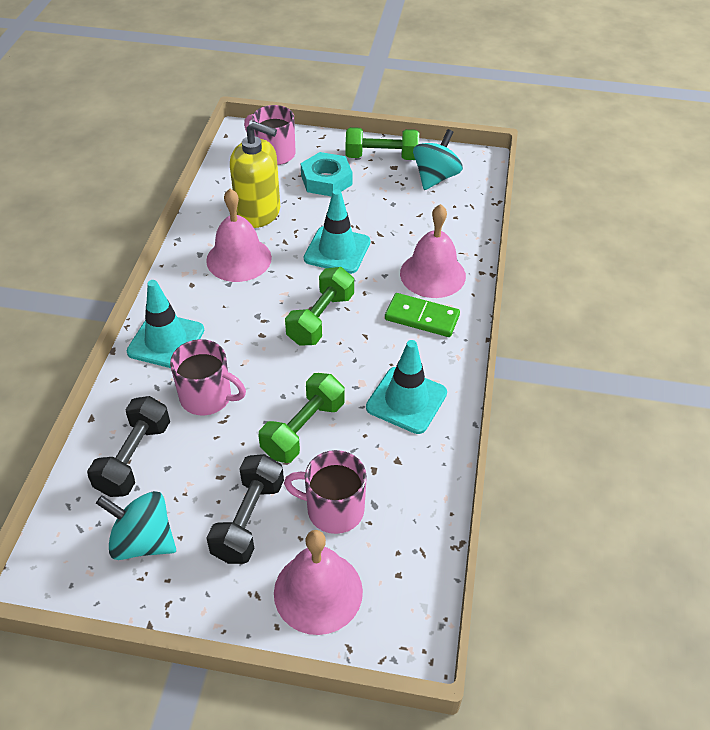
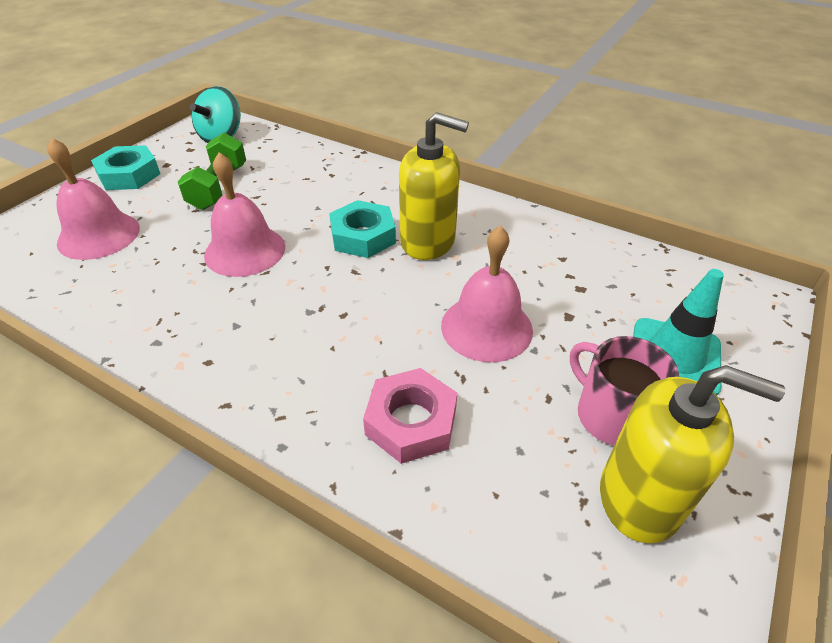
black dumbbell: [87,396,170,497] [206,454,284,564] = 2 -> none = 0
green domino: [385,293,460,337] = 1 -> none = 0
green dumbbell: [259,373,344,463] [285,267,354,346] [346,127,419,160] = 3 -> [178,133,246,210] = 1
pink mug: [170,339,246,415] [244,105,295,165] [284,450,367,534] = 3 -> [570,336,679,445] = 1
pink nut: none = 0 -> [363,368,457,464] = 1
turquoise nut: [301,152,352,196] = 1 -> [91,145,160,190] [329,200,396,258] = 2
turquoise spinning top: [96,491,176,560] [413,129,463,190] = 2 -> [190,86,241,143] = 1
turquoise traffic cone: [127,280,204,368] [304,189,370,274] [366,340,447,434] = 3 -> [633,269,724,395] = 1
yellow soap dispenser: [230,121,280,228] = 1 -> [399,112,469,260] [600,365,785,543] = 2

